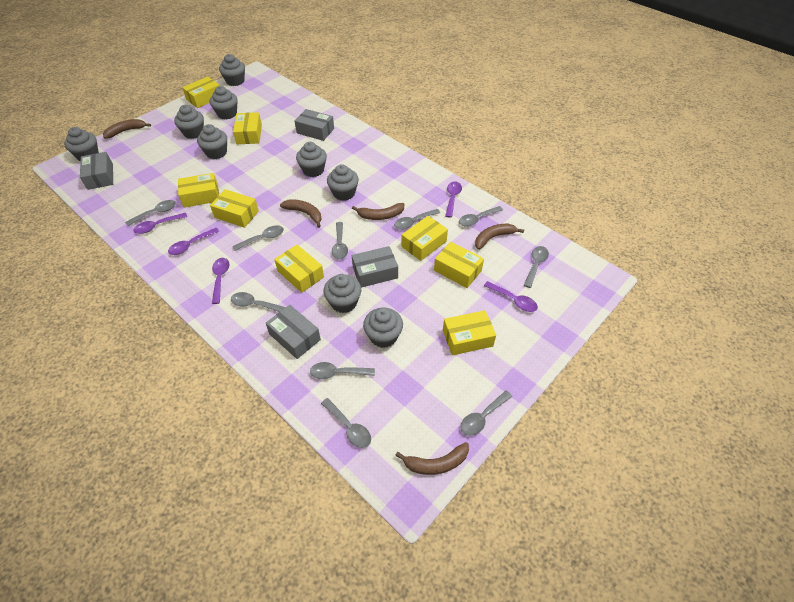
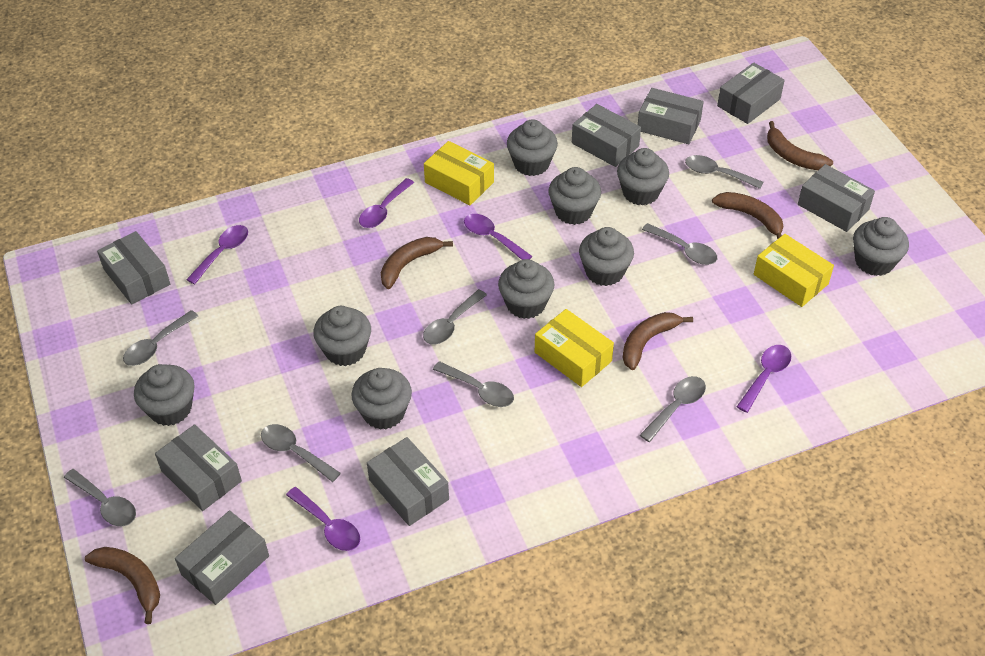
grey box: [80,152,113,190] [266,305,321,359] [295,109,334,141] [352,246,398,288] = 4 -> [97,231,170,304] [155,424,242,511] [175,510,269,605] [367,437,449,526] [572,104,641,167] [638,88,704,144] [717,63,785,124] [798,164,875,232] = 8
grey spoon: [125,200,176,226] [231,292,286,312] [232,225,284,251] [310,362,375,379] [321,398,371,448] [332,222,348,259] [394,209,440,230] [459,206,503,227] [460,391,512,436] [524,246,549,288] = 10 -> [64,469,136,526] [123,310,198,366] [261,424,341,482] [423,289,487,345] [433,361,514,407] [640,376,706,442] [642,223,717,265] [685,155,763,189] = 8
yellow box: [178,173,219,207] [182,76,219,108] [210,189,259,228] [233,112,262,144] [274,245,324,293] [401,216,448,261] [434,242,484,288] [443,310,496,355] = 8 -> [424,141,494,205] [535,309,614,387] [754,234,834,307] = 3

